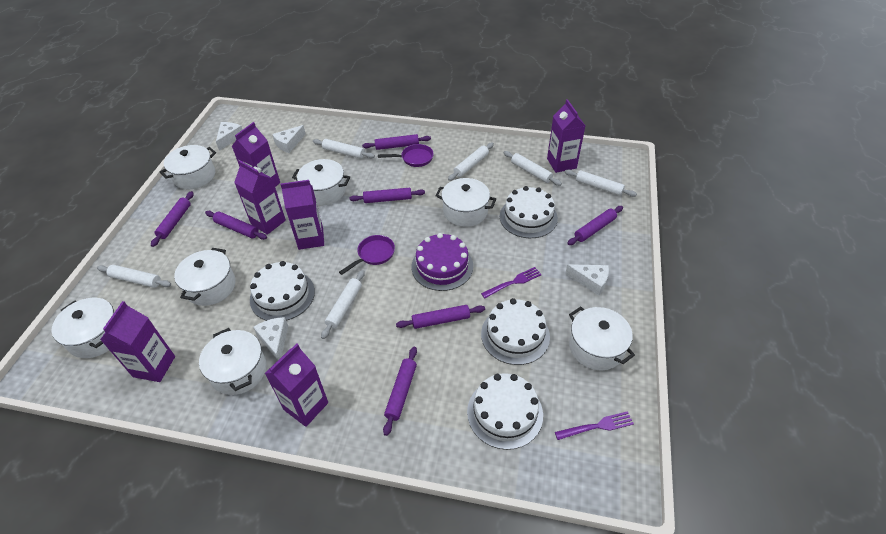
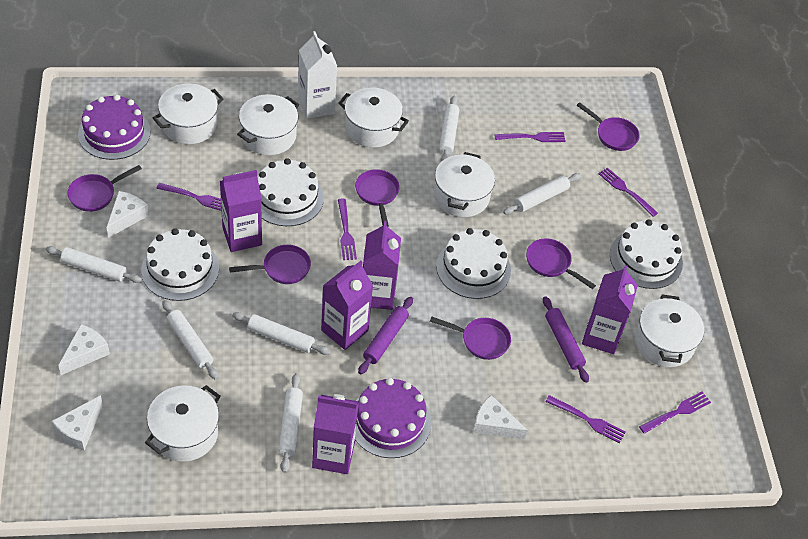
purple cake: [412,233,473,291] = 1 -> [78,95,150,160] [355,378,431,458] = 2
purple carton: [100,301,175,382] [232,122,280,187] [234,161,286,235] [265,343,328,427] [280,180,324,250] [547,99,585,173] = 6 -> [220,170,262,252] [312,394,359,474] [321,261,373,350] [363,221,401,310] [582,265,638,354] = 5
purple fork: [481,267,542,298] [555,411,634,440] = 2 -> [157,183,222,211] [338,199,357,260] [494,132,566,142] [545,395,626,443] [598,168,658,217] [639,392,711,434] = 6
purple pan: [339,235,395,275] [378,144,434,167] = 2 -> [67,165,142,212] [229,245,311,284] [355,169,400,227] [430,317,511,360] [526,238,596,289] [577,102,640,151] = 6
purple rolling pin: [151,191,194,247] [205,211,267,240] [349,188,425,203] [362,134,431,150] [383,347,417,436] [396,305,485,329] [567,206,623,245] = 7 -> [358,297,413,375] [543,296,589,383] = 2
white carton: none = 0 -> [298,31,337,119] = 1
white pot: [52,298,114,358] [160,145,216,190] [174,248,236,306] [199,328,266,395] [292,159,350,205] [435,178,496,227] [569,306,635,370] = 7 -> [145,385,220,462] [153,84,223,144] [237,94,299,155] [338,88,409,148] [434,152,495,217] [635,294,704,367] = 6

